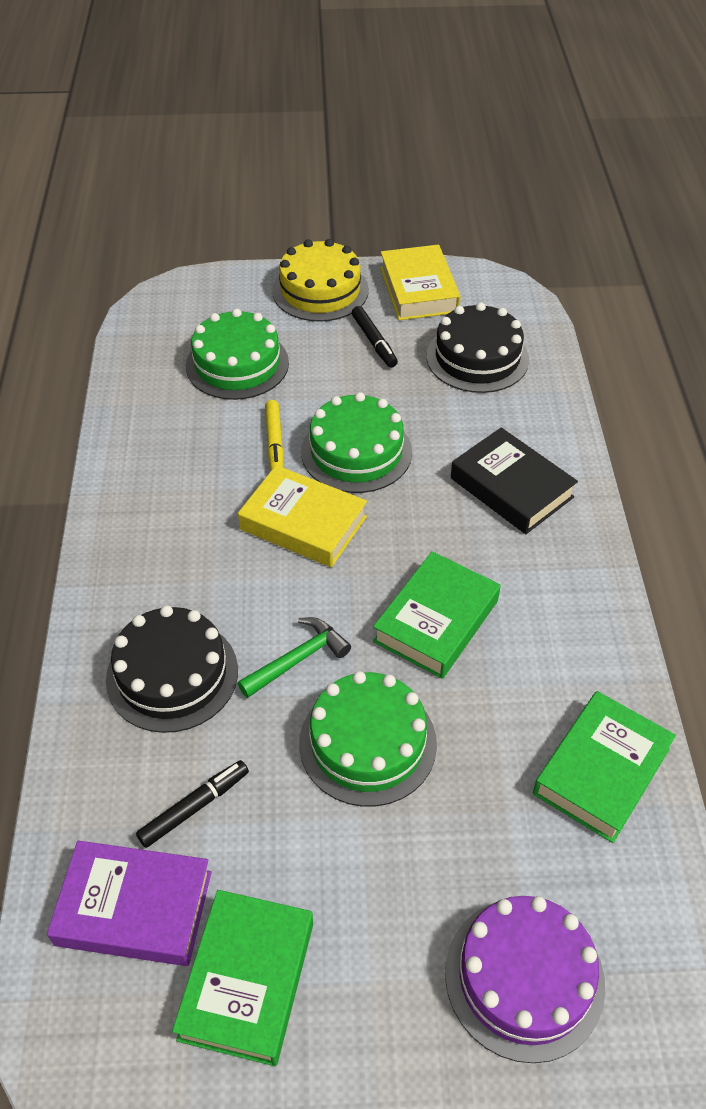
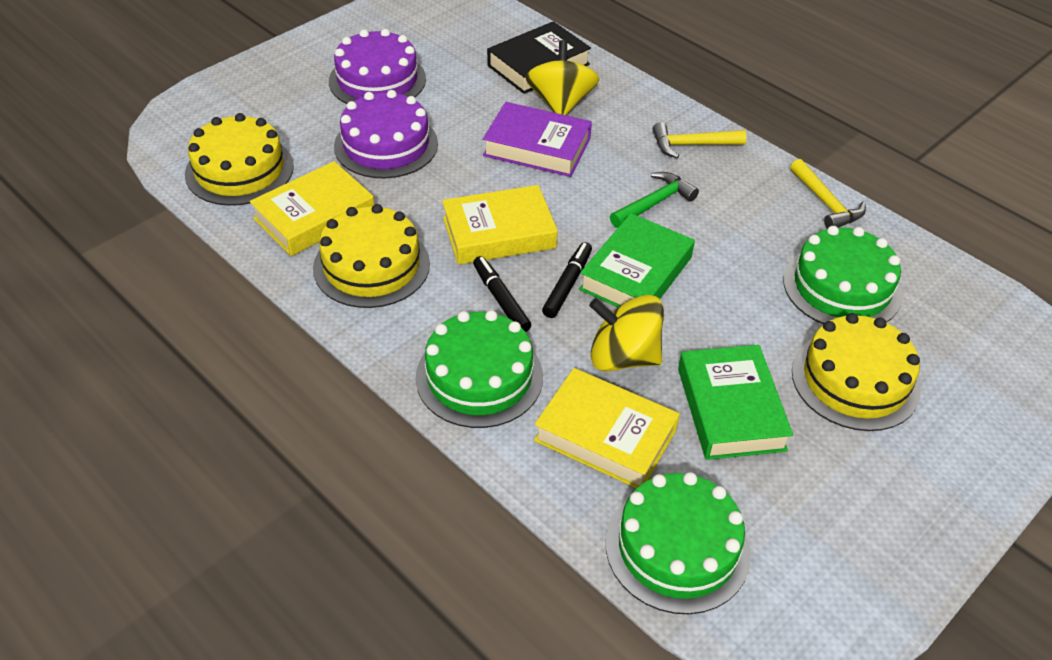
black cake: [106,605,238,733] [427,302,529,393] = 2 -> none = 0
green book: [172,890,313,1066] [373,551,501,679] [533,691,676,843] = 3 -> [579,213,695,307] [678,345,793,460] = 2
purple cake: [445,896,605,1063] = 1 -> [329,29,426,104] [334,90,438,179] = 2
yellow book: [238,465,367,567] [380,245,461,320] = 2 -> [250,161,374,256] [442,185,558,265] [534,368,680,488] = 3
yellow cake: [272,239,369,322] = 1 -> [185,113,294,206] [313,204,430,308] [792,313,921,431] = 3
yellow hammer: none = 0 -> [652,122,747,159] [790,159,866,229] = 2
yellow marker: [265,400,284,470] = 1 -> none = 0
yellow spinning top: none = 0 -> [525,40,599,115] [589,295,664,372] = 2

